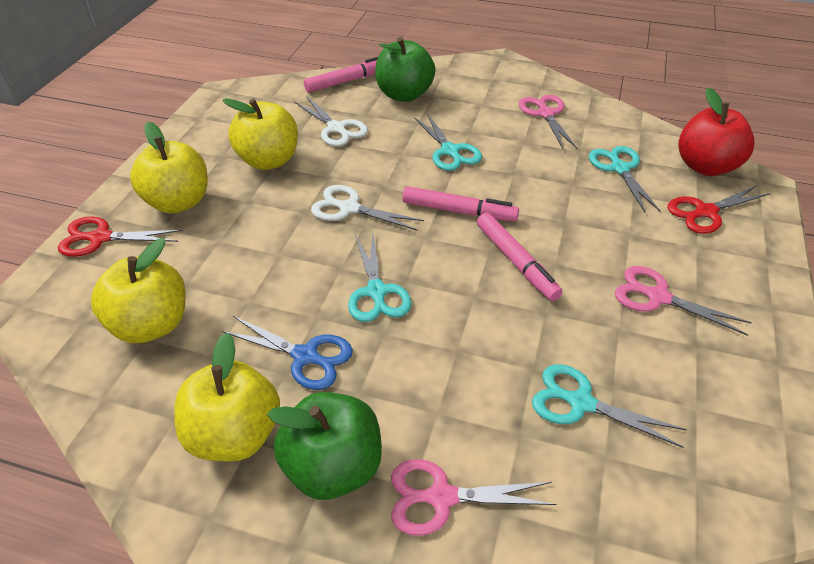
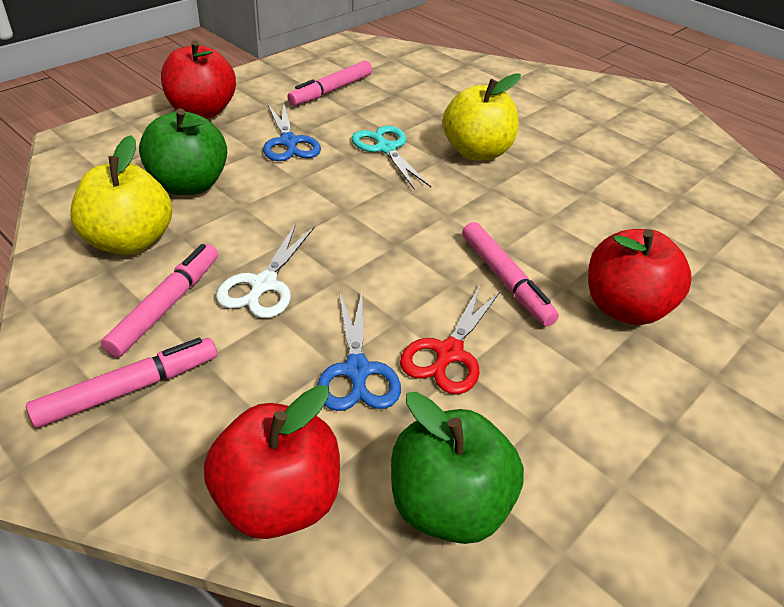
blue scissors: [221,316,353,390] = 1 -> [263,103,321,161] [318,292,401,411] = 2
pink marker: [304,57,378,93] [402,186,519,221] [477,213,563,301] = 3 -> [26,338,217,428] [101,244,218,358] [287,60,372,106] [462,222,559,327] = 4
pink scissors: [391,459,556,536] [519,95,577,149] [615,266,752,336] = 3 -> none = 0
red apple: [678,88,755,176] = 1 -> [161,40,236,119] [204,385,340,539] [588,229,692,325] = 3
red scissors: [58,216,183,257] [667,186,771,234] = 2 -> [400,285,501,395] = 1
turquoise scissors: [348,233,412,322] [414,113,482,171] [532,364,687,448] [589,146,661,213] = 4 -> [352,126,431,190] = 1
white scissors: [294,96,368,146] [311,185,424,231] = 2 -> [216,223,315,318] = 1
yellow apple: [91,238,185,343] [130,122,208,214] [174,333,280,462] [223,98,298,170] = 4 -> [70,135,172,255] [443,74,521,161] = 2

